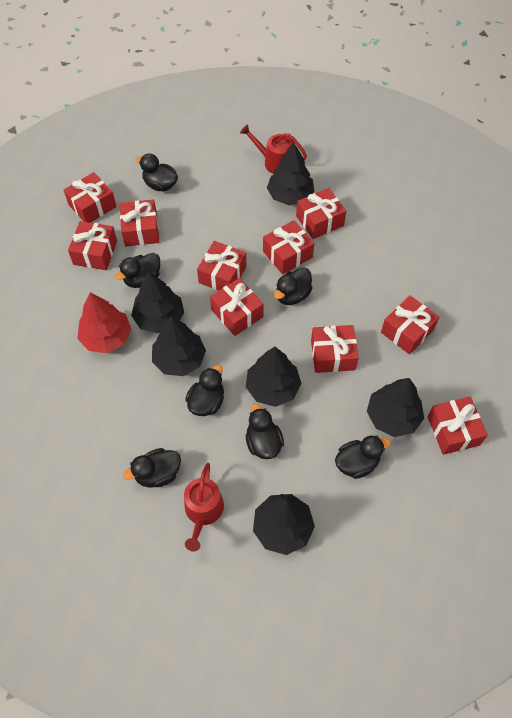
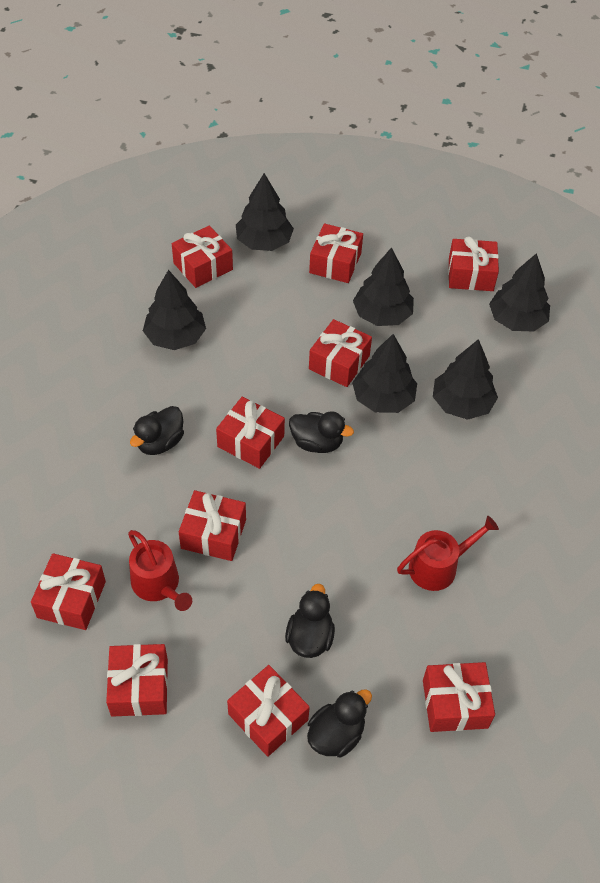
black duck: [115,253,160,288] [123,448,181,488] [135,153,178,191] [185,365,224,416] [246,403,284,459] [274,267,313,305] [335,436,391,479] = 7 -> [130,406,184,455] [285,584,335,658] [289,411,354,453] [307,689,372,757] = 4
red tree: [77,292,131,353] = 1 -> none = 0

